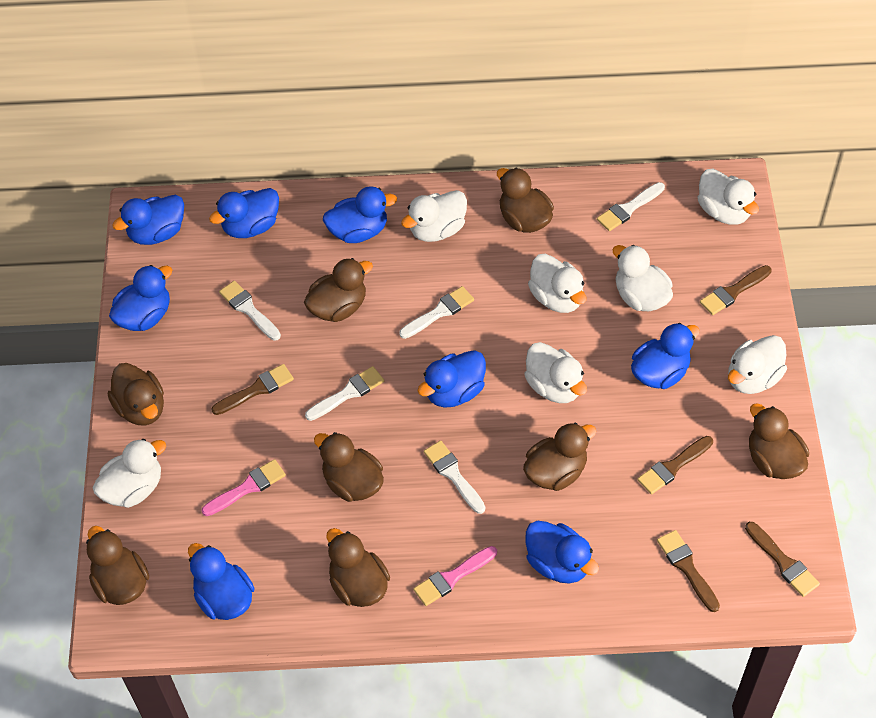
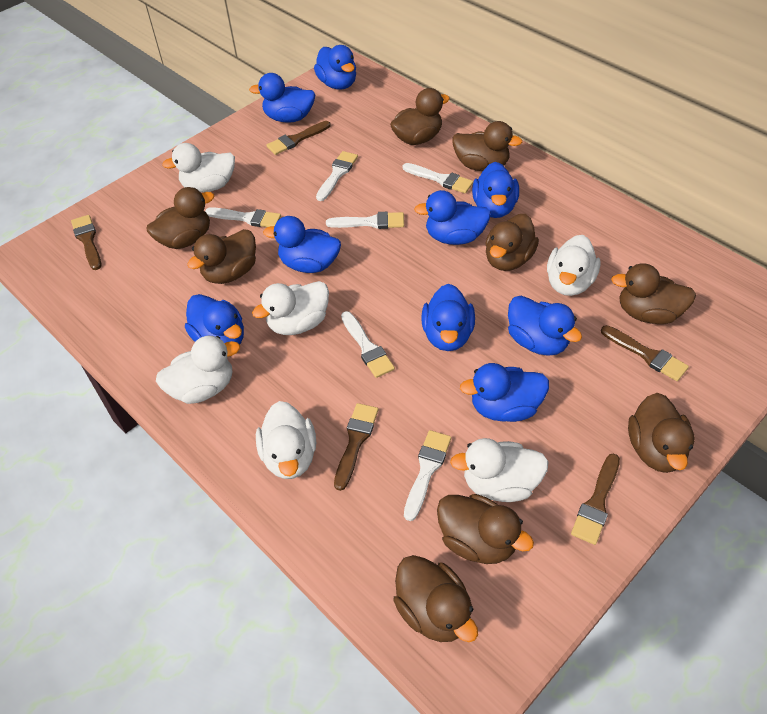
blue duck: [109,265,172,331] [113,195,184,245] [188,543,255,620] [209,188,279,238] [323,186,397,243] [418,350,486,408] [525,521,599,583] [631,323,700,389] = 8 -> [185,294,244,344] [249,73,315,123] [263,216,341,273] [314,45,356,89] [414,190,491,245] [421,284,475,351] [460,363,549,422] [472,162,519,218] [508,296,582,356] = 9
brown duck: [86,526,149,605] [108,363,164,425] [304,258,373,322] [314,432,384,502] [326,528,390,607] [497,168,554,233] [523,422,596,491] [749,403,809,479] = 8 -> [146,187,215,249] [187,229,256,284] [390,88,450,145] [393,555,478,642] [437,494,534,564] [452,121,522,171] [485,214,539,271] [611,264,696,324] [628,393,695,473] = 9
pink brush: [202,459,286,516] [413,546,497,606] = 2 -> none = 0
white brush: [219,281,281,340] [305,366,384,421] [399,286,474,339] [424,441,485,514] [597,182,665,231] = 5 -> [205,207,281,227] [316,151,358,201] [326,212,404,229] [341,311,395,378] [402,163,473,193] [404,430,451,521] = 6
white duck: [93,439,166,508] [401,190,467,242] [524,342,587,403] [528,254,587,313] [612,245,673,311] [698,169,759,225] [728,335,787,394] = 7 -> [156,336,240,404] [162,143,235,192] [252,281,329,335] [256,401,316,479] [450,438,548,502] [547,235,601,296] = 6

